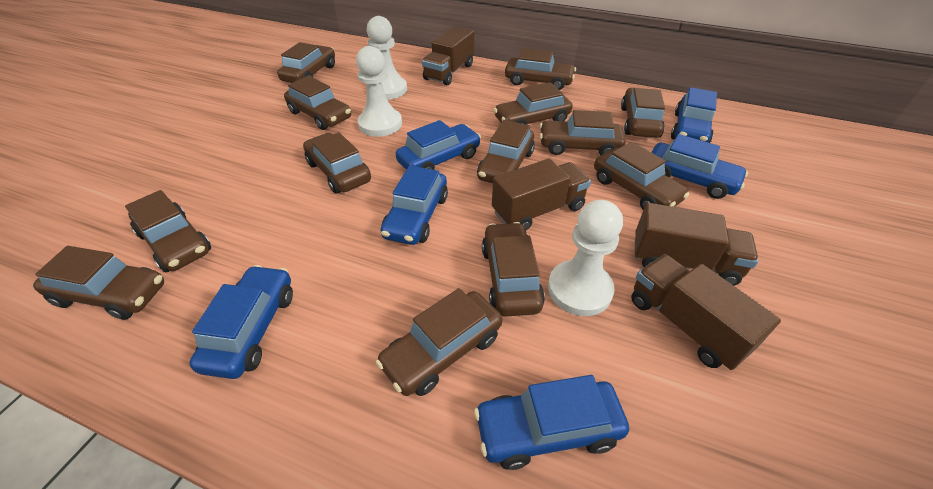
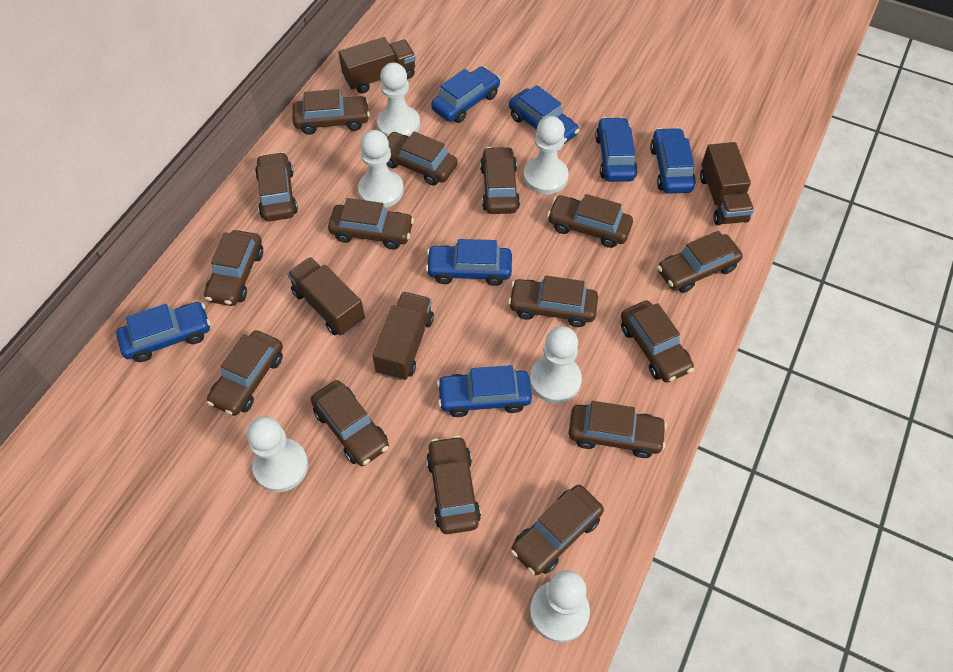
blue car: [189,265,293,379] [380,166,448,245] [396,120,481,170] [474,375,629,470] [651,134,748,199] [671,87,717,143] = 6 -> [116,302,210,362] [425,239,512,286] [431,66,501,123] [437,365,532,417] [509,85,580,144] [595,117,638,182] [650,127,696,194] = 7
brown car: [33,246,164,320] [125,190,211,272] [277,42,335,83] [284,76,351,130] [303,132,371,194] [376,288,503,396] [477,120,535,183] [482,222,545,317] [493,82,573,125] [505,48,576,90] [540,110,626,156] [594,142,689,210] [621,88,665,138] = 13 -> [204,230,263,306] [207,331,283,416] [255,152,298,221] [292,89,370,135] [311,380,389,466] [328,198,414,249] [386,131,457,185] [426,436,481,534] [480,146,520,214] [508,276,598,327] [511,485,604,575] [547,194,633,248] [569,401,667,458] [621,301,694,383] [657,231,743,293] = 15
white pawn: [356,46,402,137] [367,16,407,100] [548,200,623,316] = 3 -> [247,416,308,492] [358,130,404,208] [377,62,420,137] [524,116,569,194] [530,326,582,404] [530,570,590,643] = 6

